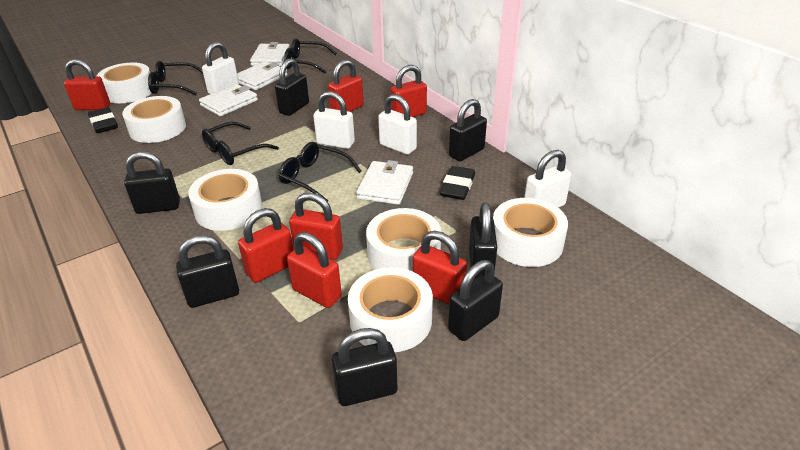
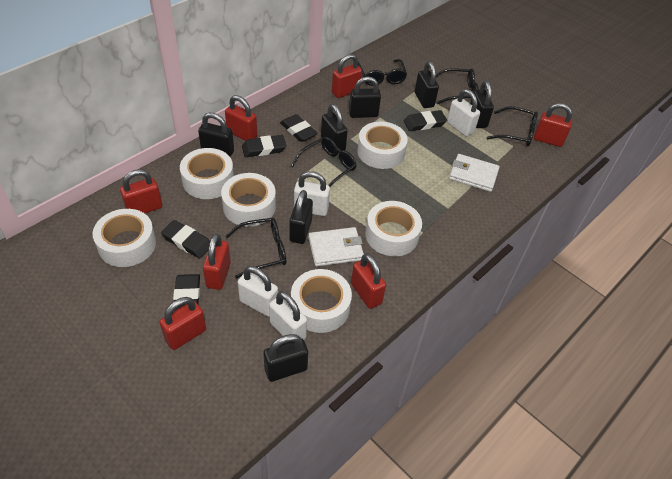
black eraser: [88,107,118,133] [440,166,475,200] = 2 -> [161,220,210,258] [173,274,200,311] [242,135,287,157] [280,114,318,142] [404,110,447,131] = 5
black glasses: [148,61,203,95] [202,122,279,165] [279,142,362,202] [284,38,337,74] = 4 -> [226,218,286,278] [291,137,357,187] [358,59,407,86] [436,68,479,104] [487,106,538,146] = 5
white wallet: [199,84,258,117] [237,61,287,90] [250,42,290,66] [356,160,413,205] = 4 -> [308,227,364,267] [449,154,500,192] = 2

